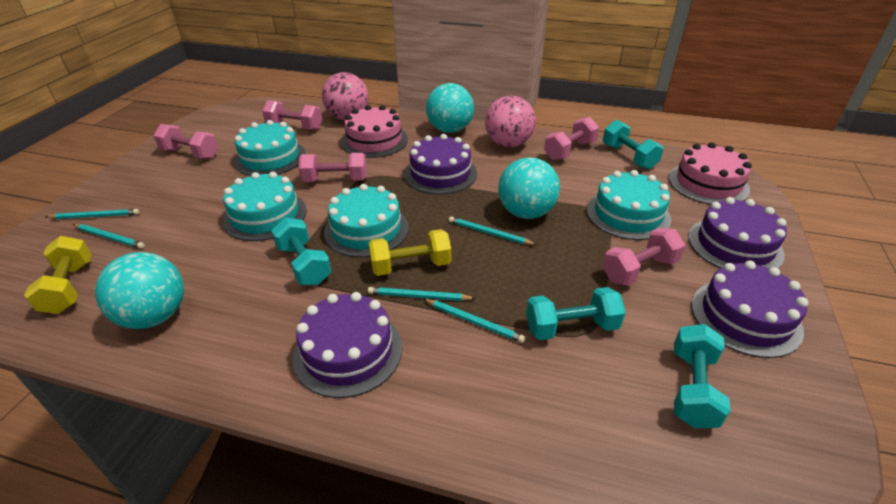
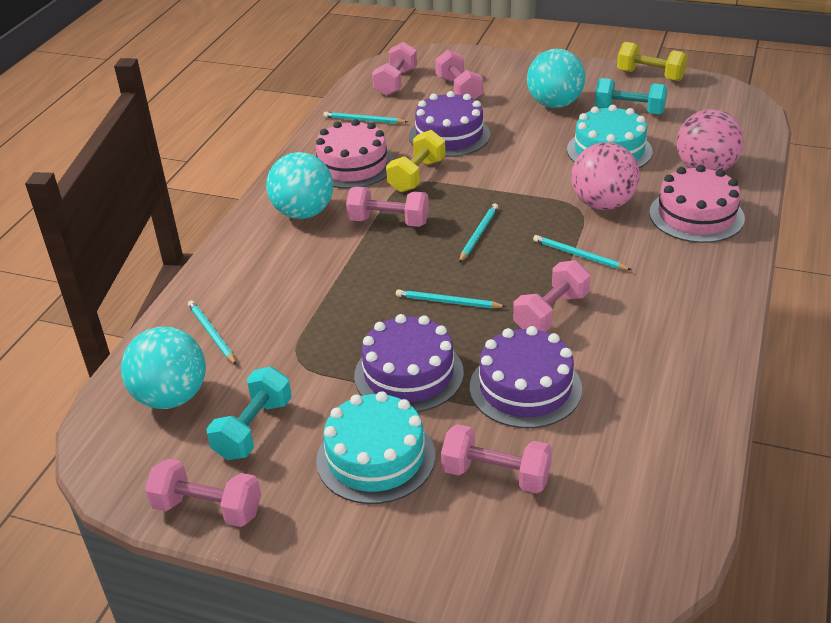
pink dumbbell: [153,124,218,159] [262,100,322,130] [299,153,367,182] [544,117,599,161] [603,228,685,286] = 5 -> [145,459,261,527] [346,187,429,227] [372,42,417,96] [435,50,483,100] [441,424,552,493] [513,260,591,332] = 6
purple cake: [293,292,402,398] [404,134,477,194] [688,197,787,269] [691,261,809,358] = 4 -> [354,314,464,412] [409,91,490,157] [470,326,582,428] = 3
turquoise cake: [223,172,307,241] [234,120,306,176] [324,184,409,258] [587,170,671,240] = 4 -> [316,391,435,504] [567,105,653,168] = 2
turquoise dumbbell: [271,218,331,285] [526,287,626,340] [603,120,664,169] [674,324,730,428] = 4 -> [206,367,292,460] [595,78,667,115] = 2

